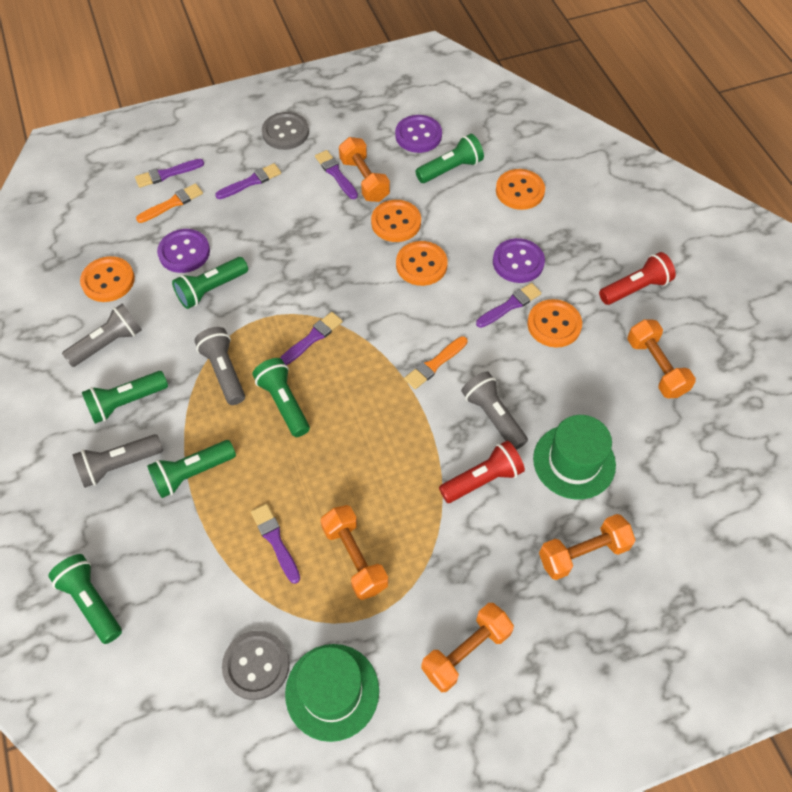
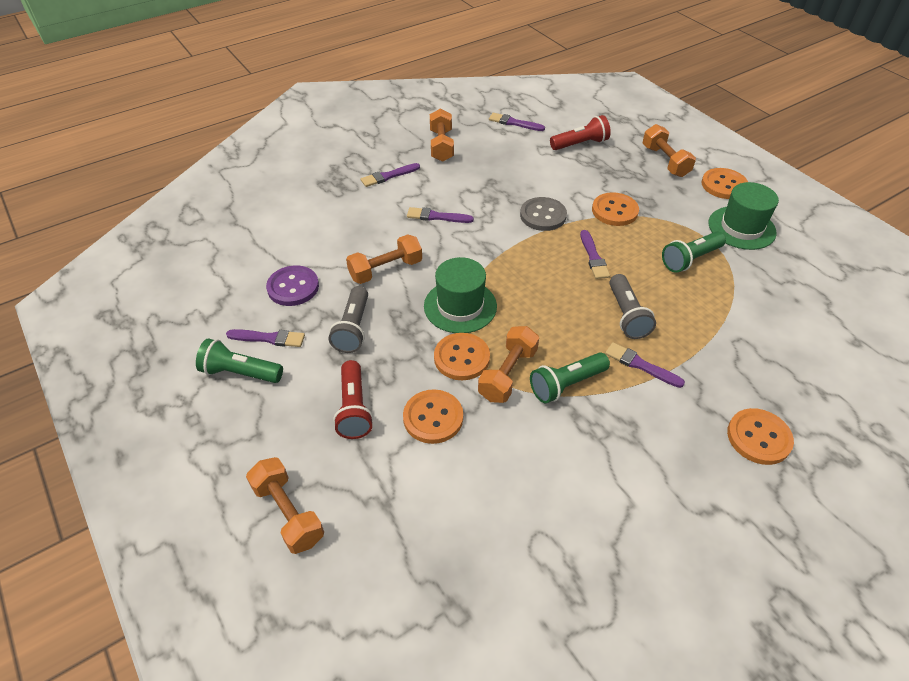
green flashlight: [48,554,122,644] [82,371,168,424] [147,440,236,498] [172,257,248,309] [252,358,310,437] [415,134,484,183] = 6 -> [196,338,283,383] [530,352,610,403] [662,232,726,273] = 3
grey button: [222,631,290,700] [262,112,309,150] = 2 -> [520,197,567,231] = 1
grey flashlight: [62,303,142,367] [72,434,163,488] [195,327,245,405] [461,371,528,450] = 4 -> [329,286,368,353] [609,274,656,339] = 2
orange brush: [136,183,203,223] [404,336,468,389] = 2 -> none = 0
purple button: [157,229,210,273] [395,115,442,153] [493,238,545,283] = 3 -> [266,265,319,306] = 1

